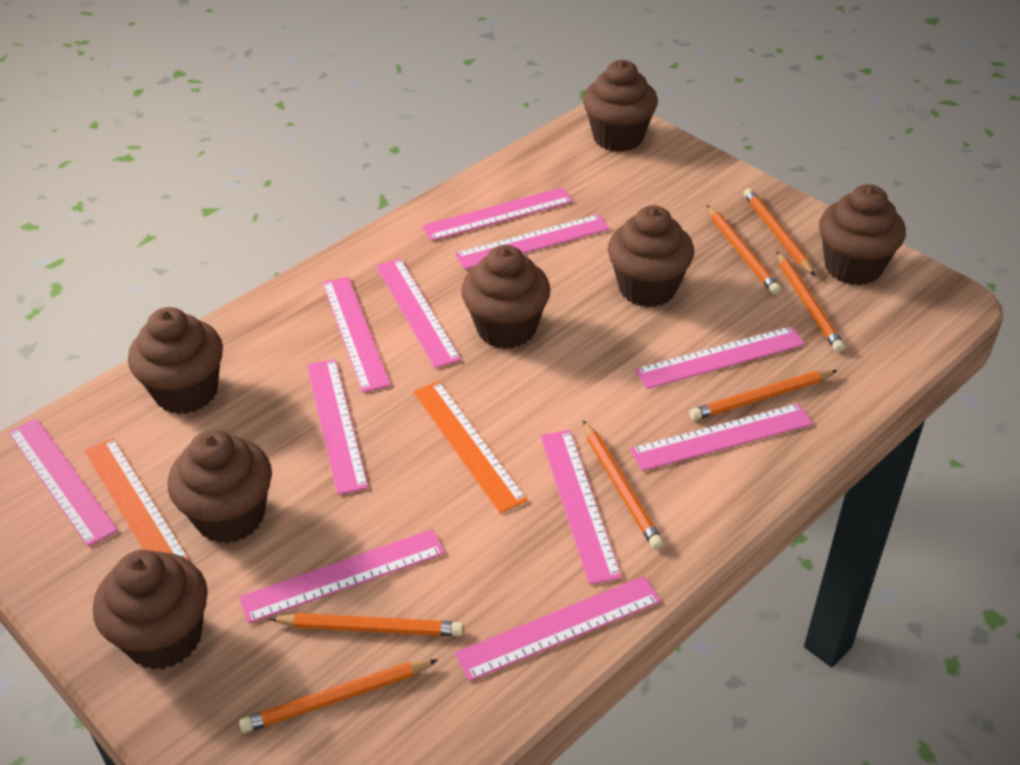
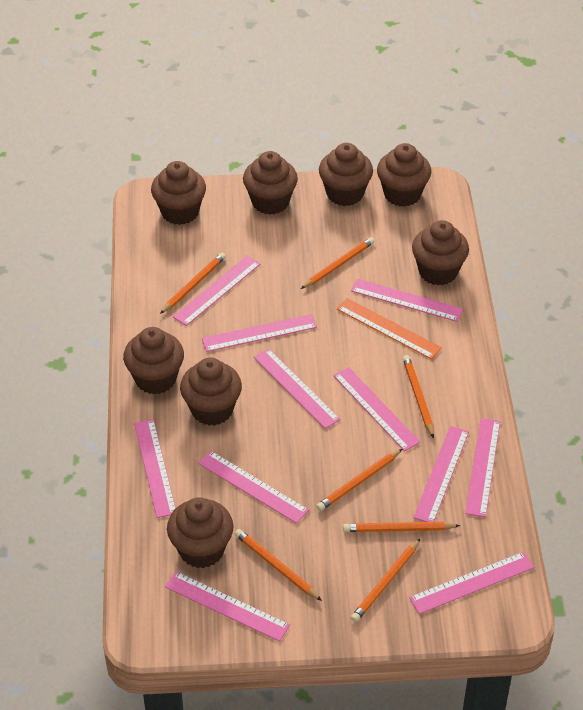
brown cupcake: [93,550,208,670] [128,307,223,414] [168,429,272,543] [461,245,551,349] [583,60,658,152] [608,205,694,307] [819,184,906,285] = 7 -> [123,327,184,394] [151,161,206,225] [167,497,234,568] [180,358,242,426] [243,151,298,215] [319,143,373,206] [377,143,431,207] [412,220,469,285] = 8
orange ruler: [85,438,190,561] [413,381,528,513] = 2 -> [337,298,442,359] = 1

